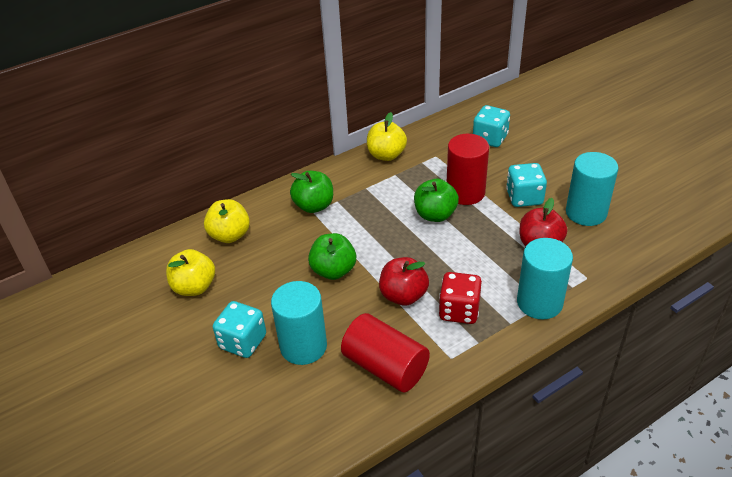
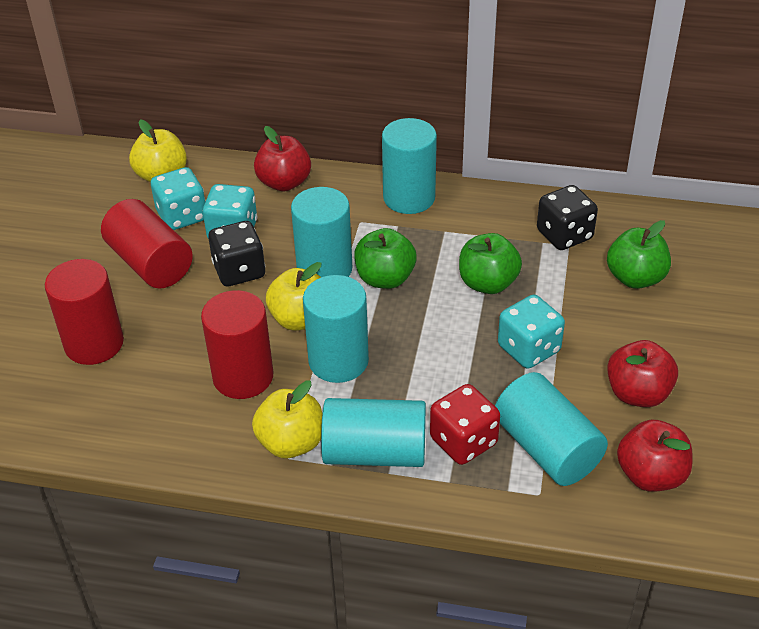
black dice: none = 0 -> [208,221,265,287] [537,185,598,250] = 2
red apple: [379,257,429,306] [520,198,567,246] = 2 -> [254,126,311,191] [607,340,678,407] [617,420,693,492] = 3
red cylinder: [341,313,430,392] [447,134,489,205] = 2 -> [45,259,124,365] [101,199,193,288] [201,290,273,399] = 3
turquoise cylinder: [271,281,327,365] [517,238,573,319] [566,152,618,226] = 3 -> [291,187,352,277] [303,275,369,383] [321,398,426,467] [382,118,437,214] [495,372,608,486] = 5

